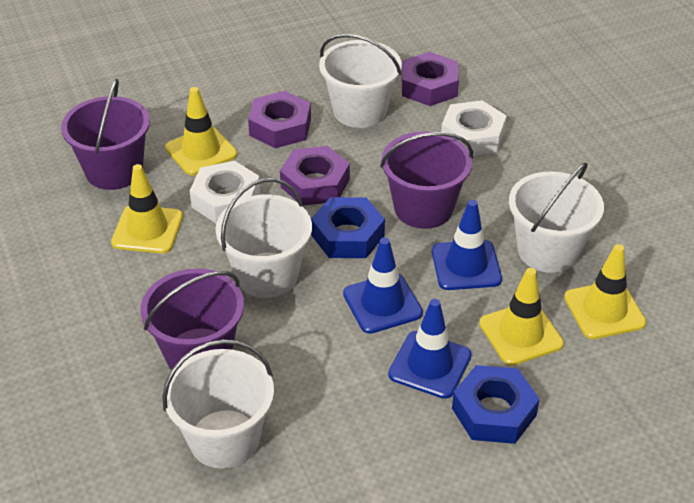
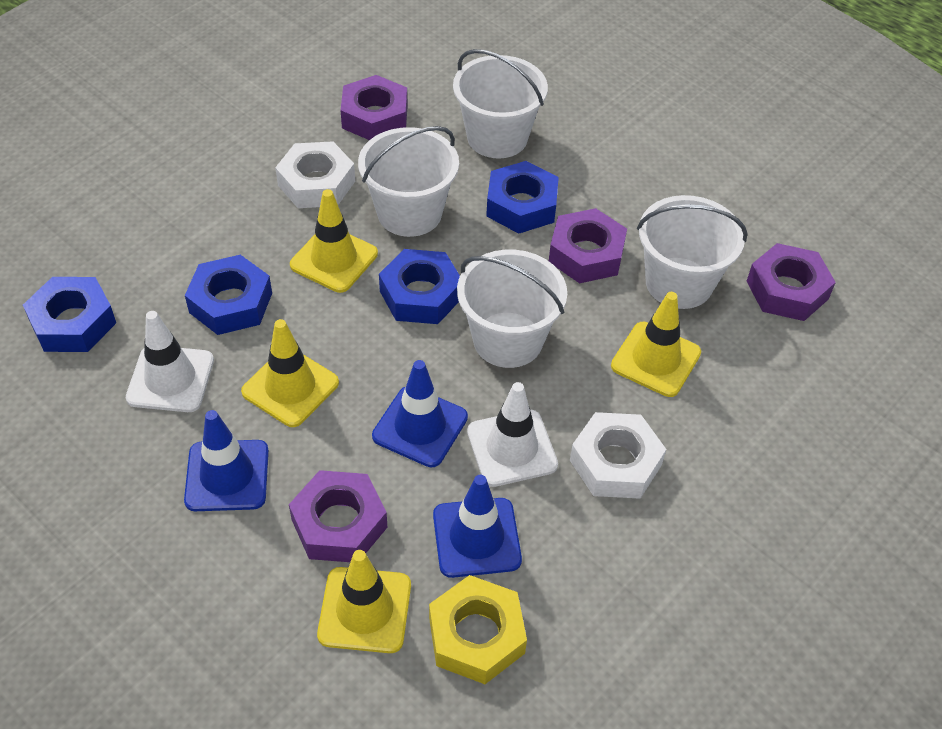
blue nut: [311,197,385,258] [452,365,540,444] = 2 -> [23,277,116,352] [185,255,272,335] [379,249,460,324] [486,161,559,234] = 4
purple bucket: [61,79,150,190] [140,268,244,370] [380,132,473,229] = 3 -> none = 0
purple nut: [248,91,311,148] [280,146,350,206] [402,52,459,106] = 3 -> [289,470,388,562] [340,75,408,140] [549,208,627,283] [747,243,836,321] = 4
white traffic cone: none = 0 -> [126,311,214,412] [467,382,558,487] = 2
yellow nut: none = 0 -> [429,575,527,684] = 1

